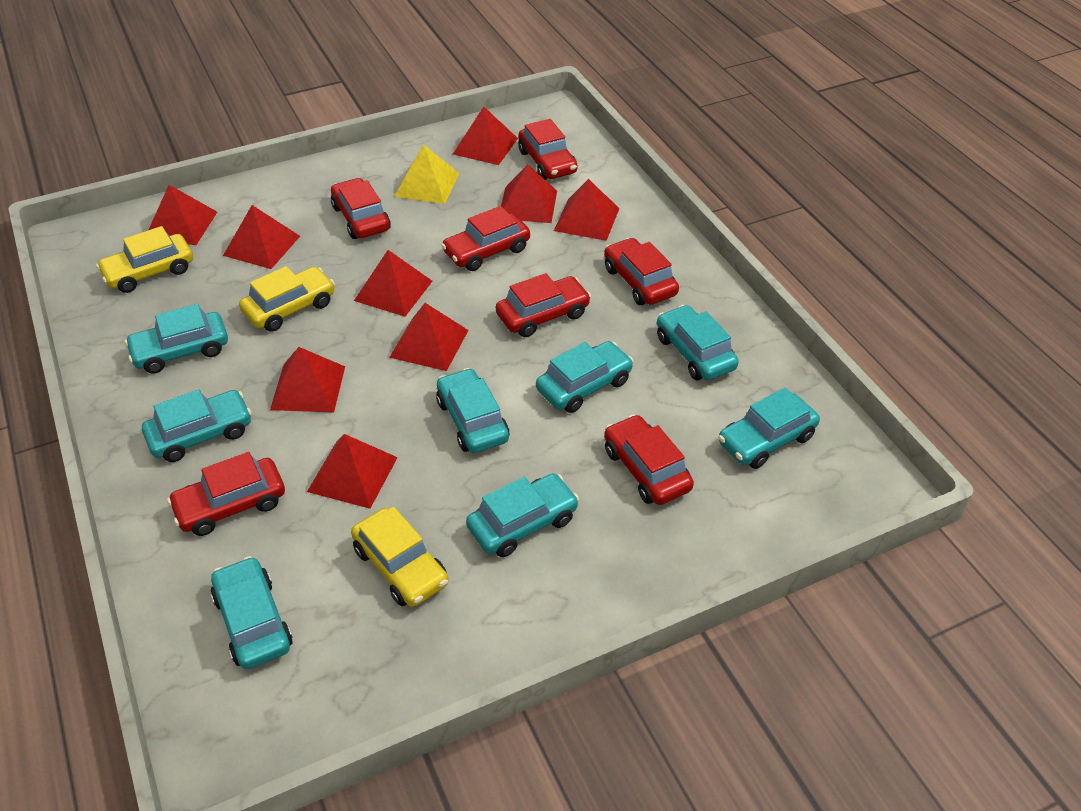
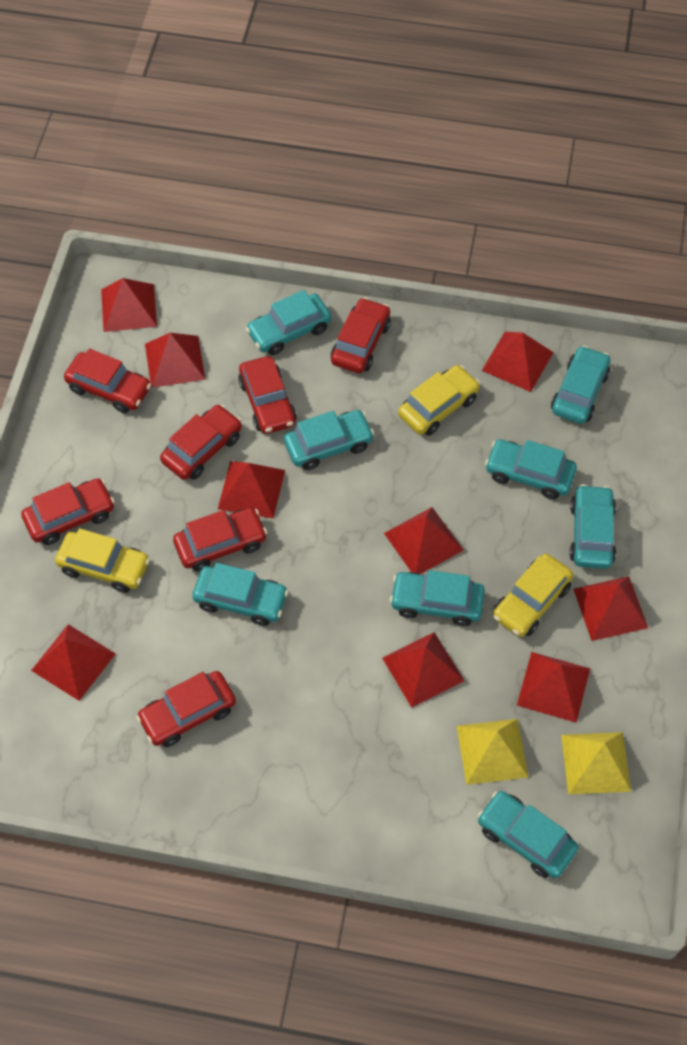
yellow pyramid: [394,144,460,204] = 1 -> [457,719,528,785] [561,732,631,794] = 2

